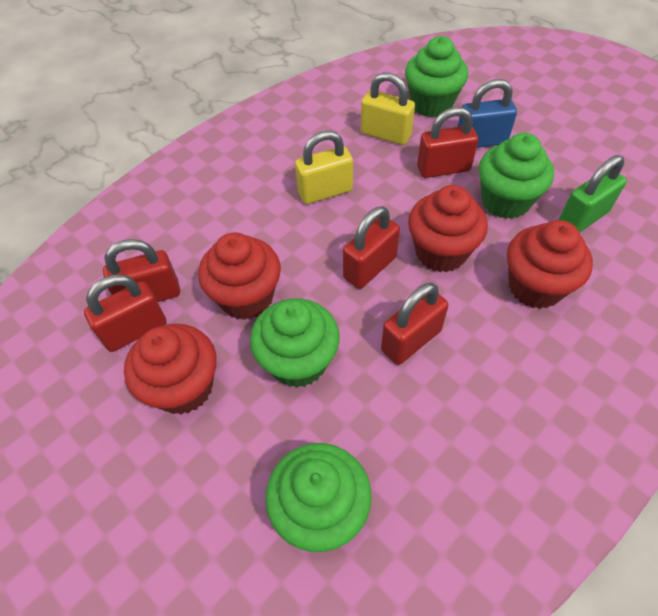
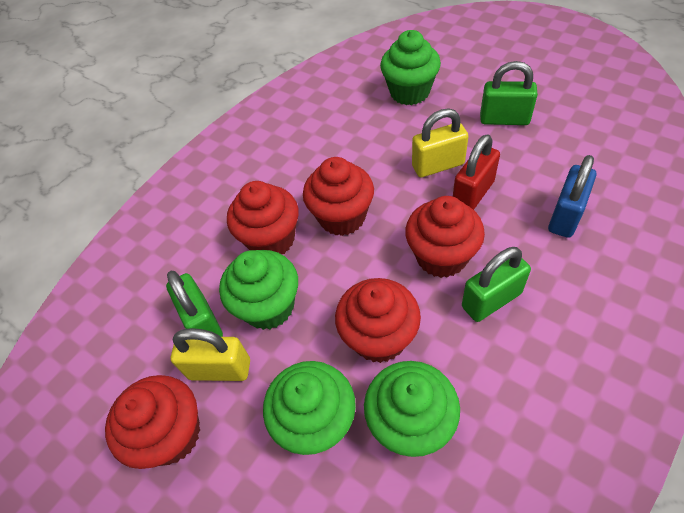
green padlock: [559,155,627,233] = 1 -> [166,271,223,337] [462,247,531,322] [480,61,538,125] = 3
red cupcake: [124,324,217,414] [198,232,281,320] [408,185,488,272] [507,220,593,309] = 4 -> [105,375,200,469] [227,181,299,254] [303,157,374,236] [335,278,421,363] [405,196,485,278] = 5
red padlock: [84,274,167,352] [103,239,180,302] [343,206,400,289] [381,283,449,365] [417,107,478,178] = 5 -> [453,134,500,210] = 1

